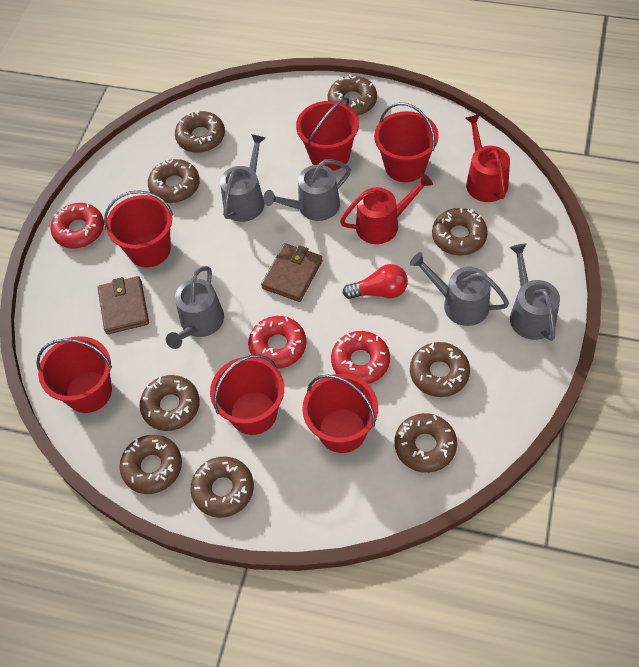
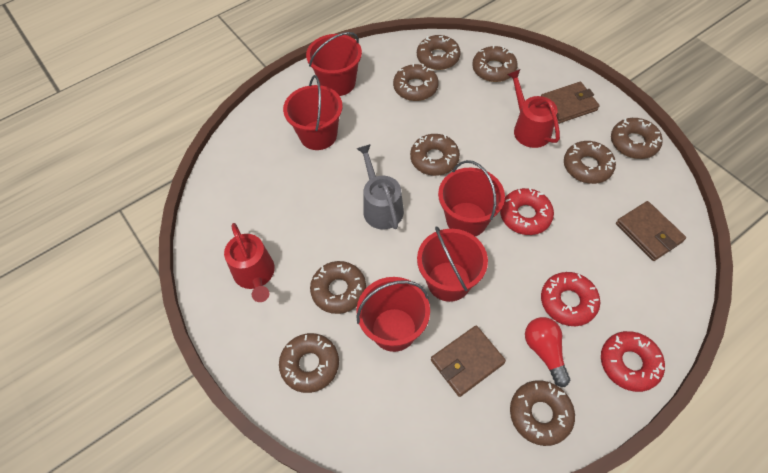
brown wallet: [98,276,149,334] [261,243,323,302] = 2 -> [431,325,506,397] [541,82,600,124] [616,201,686,261] = 3
grey watering can: [166,266,224,349] [220,134,265,222] [263,159,351,221] [410,252,509,326] [510,244,560,341] = 5 -> [357,144,404,230] = 1
red bucket: [36,336,112,413] [104,190,173,267] [210,354,284,435] [296,97,359,171] [302,374,378,453] [374,103,439,182] = 6 -> [283,75,343,150] [306,32,362,96] [356,277,430,352] [417,226,488,302] [438,160,505,237] = 5

